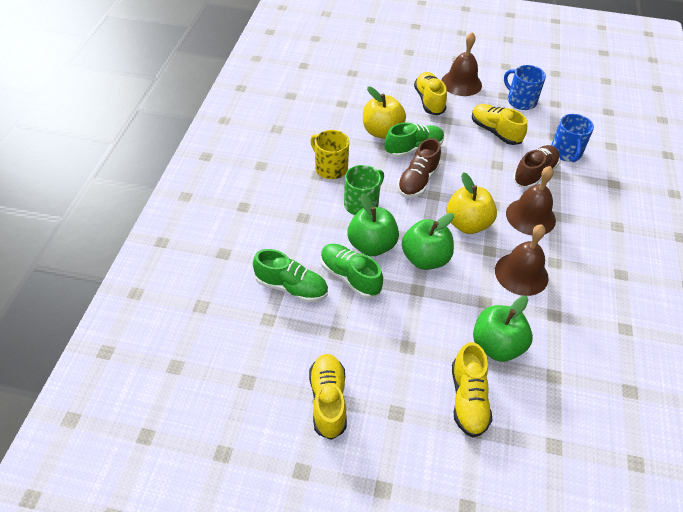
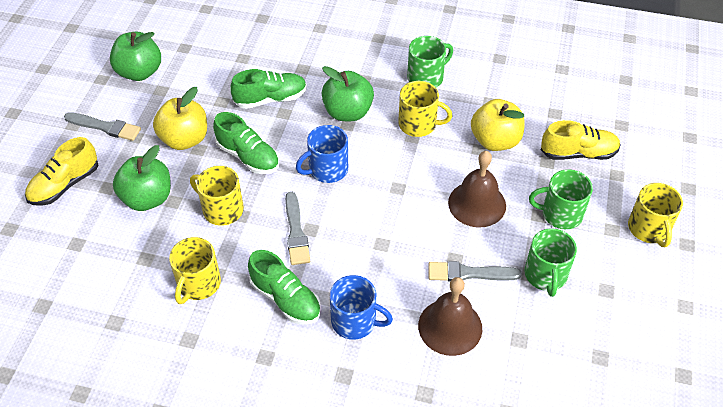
brown bell: [441,32,482,96] [495,224,549,296] [506,166,556,235] = 3 -> [418,277,482,356] [448,151,506,227] = 2
brown shoe: [397,138,441,198] [513,145,560,189] = 2 -> none = 0
green mug: [344,165,384,215] = 1 -> [407,36,453,87] [525,228,577,297] [529,169,593,229] = 3
grey brush: none = 0 -> [64,112,141,141] [285,192,310,265] [428,261,522,282] = 3
yellow mug: [310,130,349,179] = 1 -> [169,237,221,304] [190,166,244,226] [398,81,453,137] [628,183,683,247] = 4
yellow shoe: [309,354,347,440] [414,72,447,116] [452,342,492,437] [472,104,527,145] = 4 -> [25,137,98,206] [541,120,621,160] = 2

